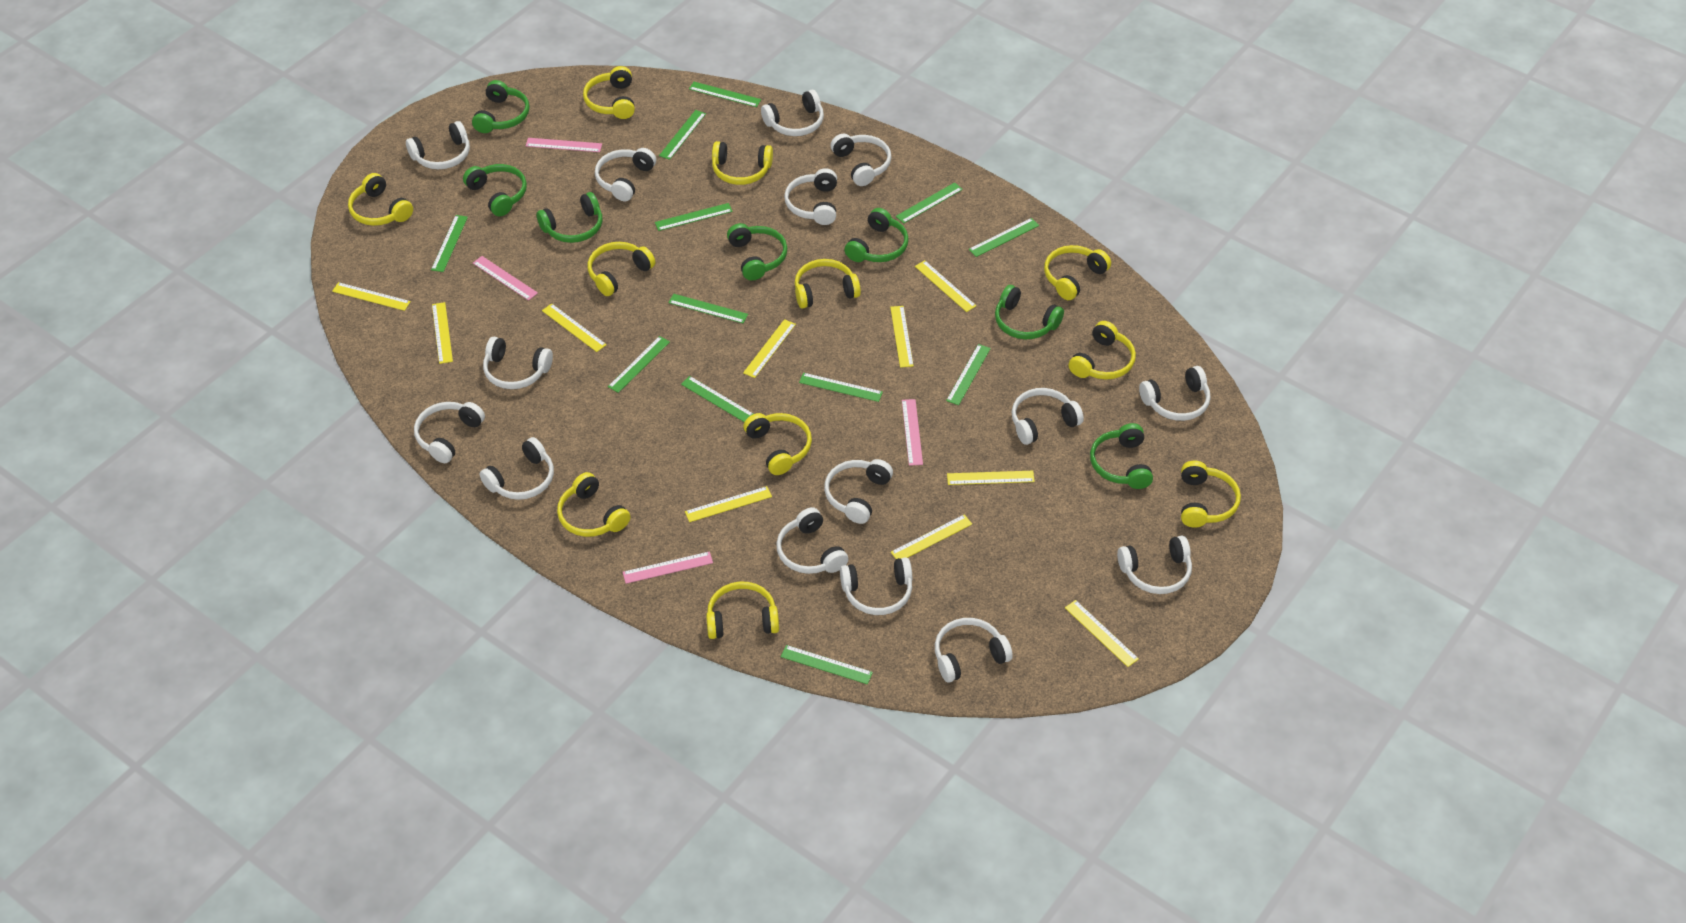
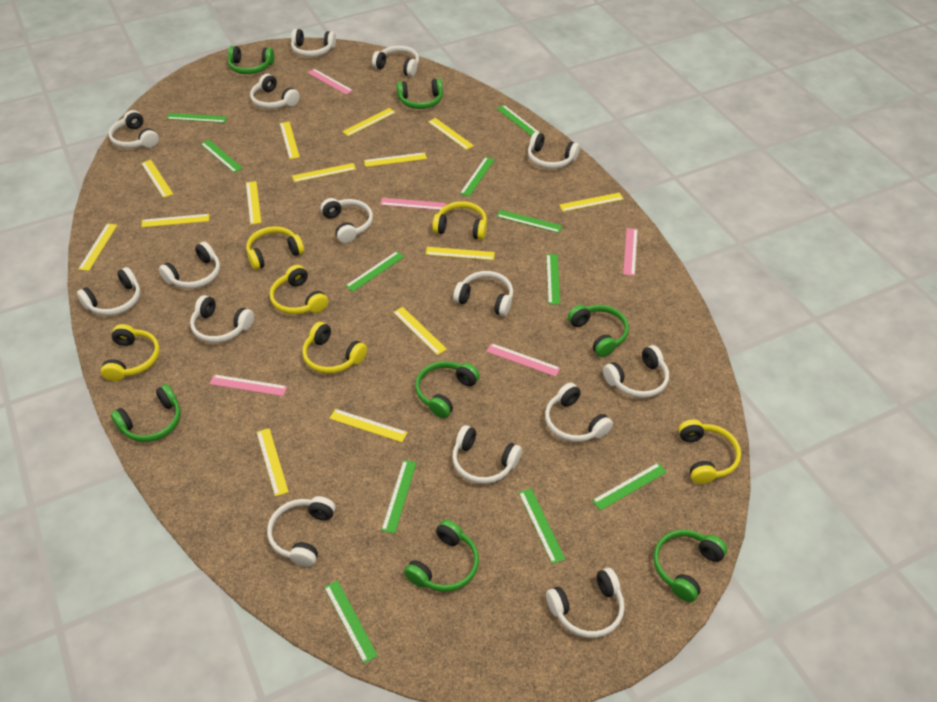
green ruler: [431,215,468,272] [608,336,670,393] [655,203,733,231] [659,110,706,160] [668,294,748,323] [681,376,753,422] [689,82,761,107] [781,645,873,684] [799,373,883,402] [896,182,963,223] [946,344,991,405] [969,218,1039,257] = 12 -> [167,113,227,123] [201,140,243,173] [324,580,378,663] [345,251,404,292] [381,460,417,534] [460,157,495,197] [496,210,562,233] [497,105,540,136] [519,488,565,564] [546,254,560,304] [592,463,667,511] = 11
pink ruler: [473,256,538,301] [526,138,602,152] [623,551,713,584] [902,399,923,466] = 4 -> [210,374,287,396] [307,69,353,95] [380,198,446,210] [486,343,560,377] [623,228,638,276] = 5
yellow headphones: [348,173,413,226] [557,472,631,537] [583,66,635,119] [587,242,655,296] [706,582,779,639] [712,141,773,185] [743,413,812,475] [795,259,861,309] [1044,245,1111,300] [1069,321,1136,380] [1181,461,1241,528] = 11 -> [101,324,160,381] [246,226,304,270] [270,265,328,314] [302,322,367,374] [432,201,487,240] [678,419,741,484] = 6
yellow ruler: [332,282,411,311] [432,302,453,364] [542,303,607,352] [685,486,772,522] [743,319,796,378] [890,306,914,367] [891,514,972,559] [915,260,977,312] [947,471,1035,485] [1065,600,1139,667] = 10 -> [78,223,117,271] [141,160,173,198] [141,214,209,227] [246,181,261,224] [257,428,289,496] [280,122,300,159] [292,163,356,182] [330,409,408,442] [342,108,395,136] [364,152,427,167] [393,307,447,355] [426,247,495,260] [428,118,474,150] [559,192,624,212] = 14

